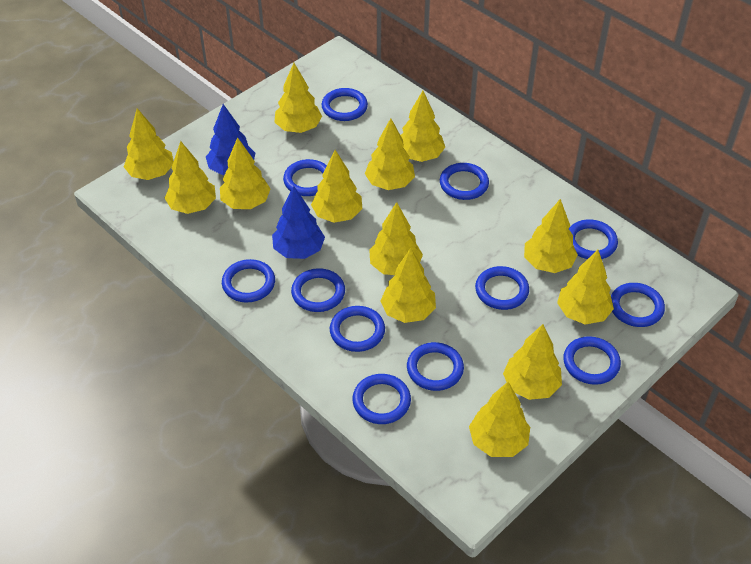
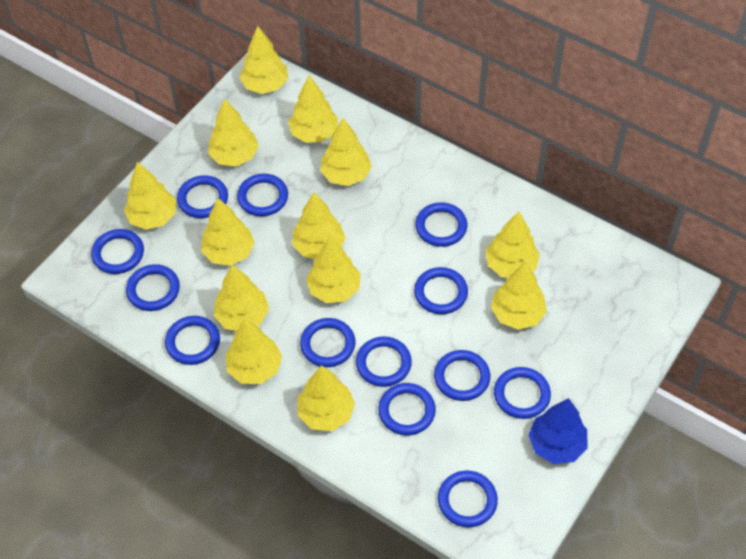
blue ring: [222,259,275,302] [283,159,327,196] [291,268,345,312] [321,88,368,121] [330,306,385,352] [353,374,411,424] [407,342,464,391] [440,163,489,200] [475,266,529,310] [563,336,621,385] [569,219,618,259] [611,283,665,327] = 12 -> [91,229,144,274] [126,264,180,311] [165,316,220,365] [177,175,228,218] [237,174,288,216] [300,318,355,367] [356,336,412,387] [378,383,436,435] [414,267,468,314] [415,202,467,247] [434,350,490,401] [438,470,498,527] [494,367,551,419] = 13
blue tree: [206,104,255,175] [272,186,325,259] = 2 -> [528,398,588,464] = 1

